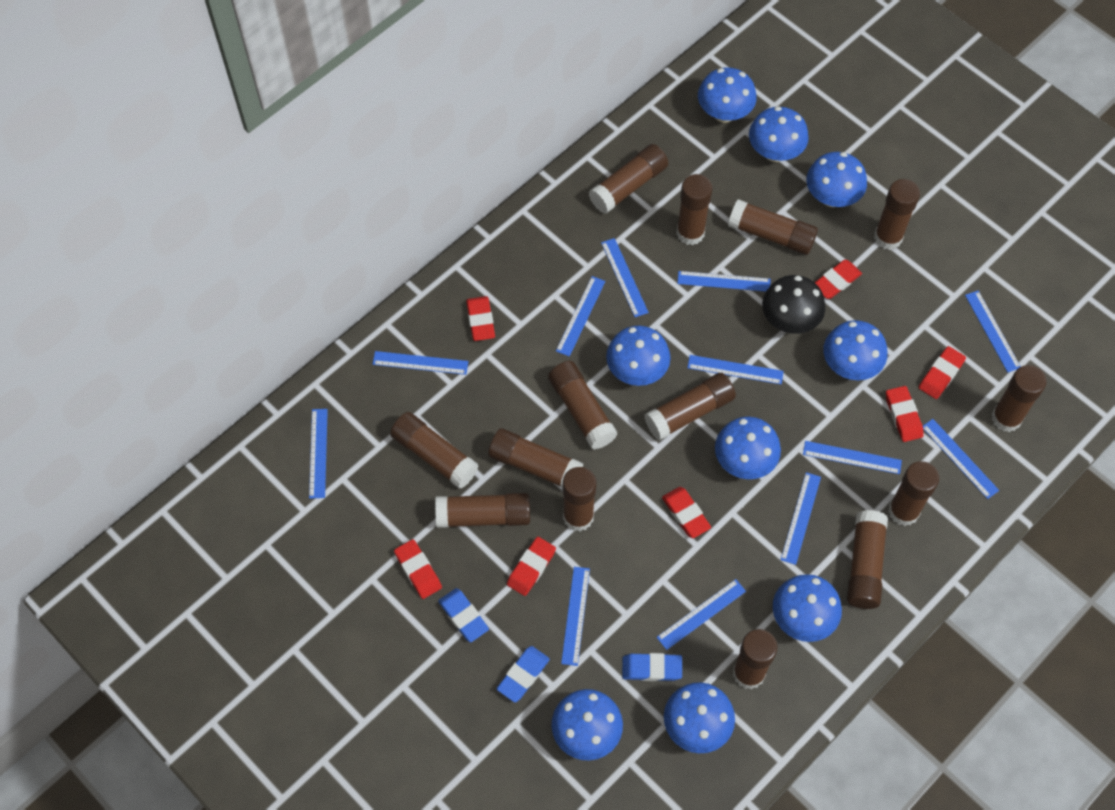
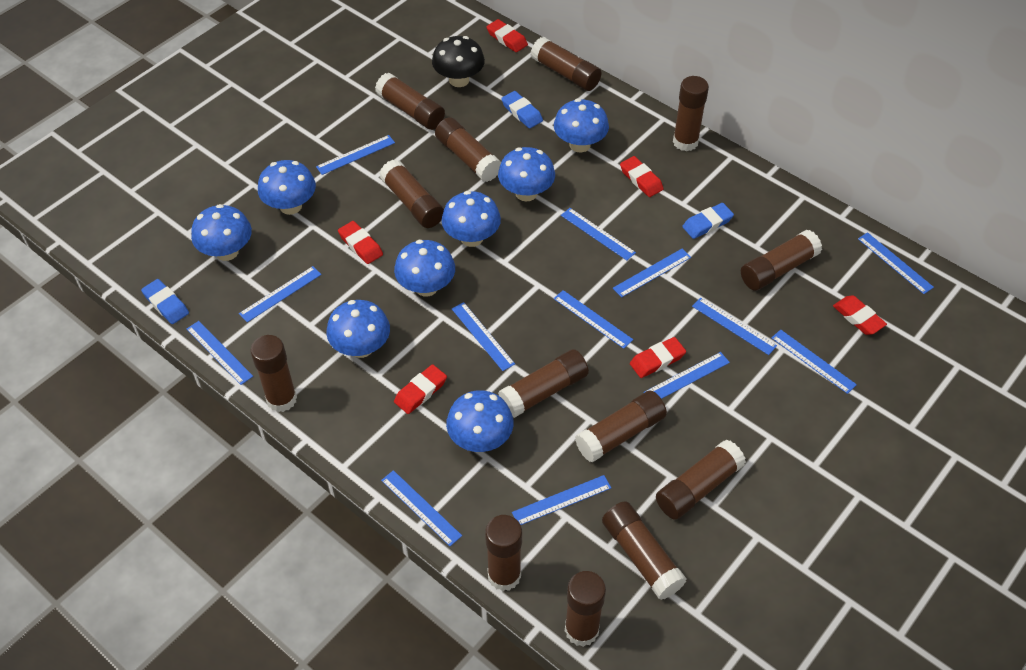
blue mushroom: [551,689,623,761] [606,326,671,386] [664,682,735,753] [698,67,757,123] [715,417,781,479] [749,106,809,162] [773,574,842,642] [806,152,867,207] [823,320,887,380] = 9 -> [191,204,252,261] [258,160,316,215] [326,300,390,358] [394,240,455,297] [442,191,501,247] [446,390,513,452] [498,147,555,202] [554,99,609,152] = 8
blue ruler: [309,409,328,499] [373,351,468,375] [556,276,606,357] [561,567,590,666] [601,238,649,317] [656,579,746,650] [677,271,771,291] [687,355,784,385] [780,472,821,565] [803,441,902,474] [923,419,999,499] [965,291,1021,373] = 12 -> [187,321,253,385] [239,266,322,322] [316,135,395,175] [381,470,462,546] [452,302,515,371] [512,475,611,525] [554,290,633,349] [561,208,636,261] [613,249,691,298] [643,352,730,399] [692,297,777,355] [772,329,857,394] [858,232,934,294] = 13
brown glue stick: [390,412,479,489] [435,493,530,528] [488,428,583,488] [548,361,618,450] [563,467,596,531] [589,144,668,214] [644,373,736,441] [676,174,712,245] [728,199,818,255] [733,629,778,690] [847,510,888,609] [874,179,920,250] [888,461,939,526] [991,365,1047,432] = 14 -> [250,335,297,412] [375,73,445,130] [379,159,444,228] [435,117,501,182] [485,515,522,591] [498,349,589,418] [531,37,601,91] [565,571,606,647] [575,391,667,462] [602,501,687,600] [656,440,746,520] [673,76,709,151] [741,230,822,290] = 13
red eraser: [394,539,442,599] [466,296,495,341] [507,537,556,596] [662,487,711,538] [815,260,862,299] [886,386,924,442] [919,346,966,399] = 7 -> [338,221,383,264] [394,364,447,414] [486,19,528,52] [620,156,664,197] [630,337,686,378] [833,295,887,335] = 6

